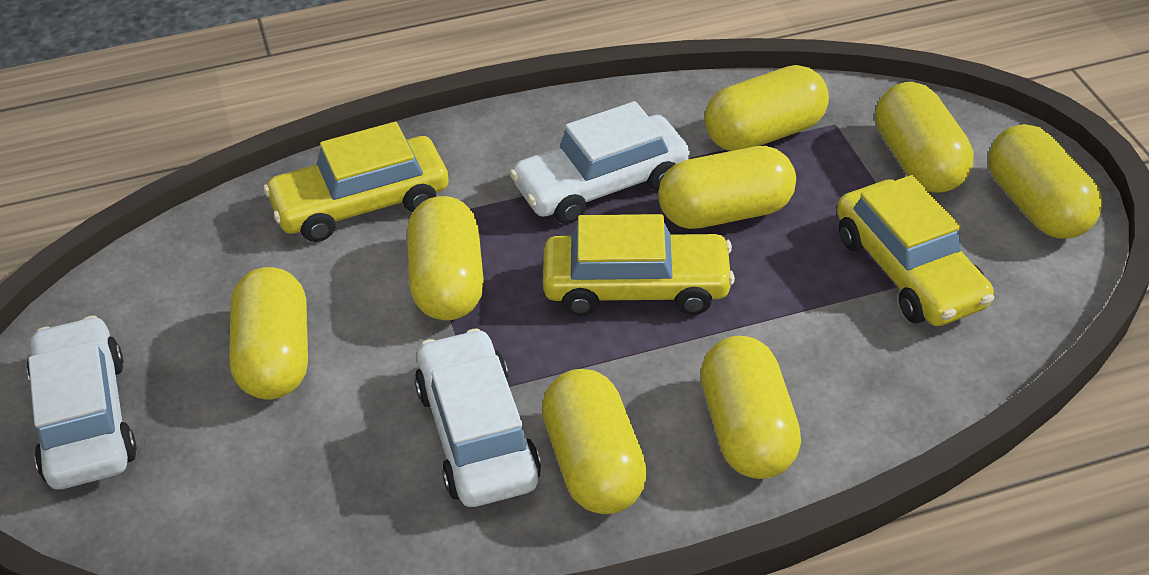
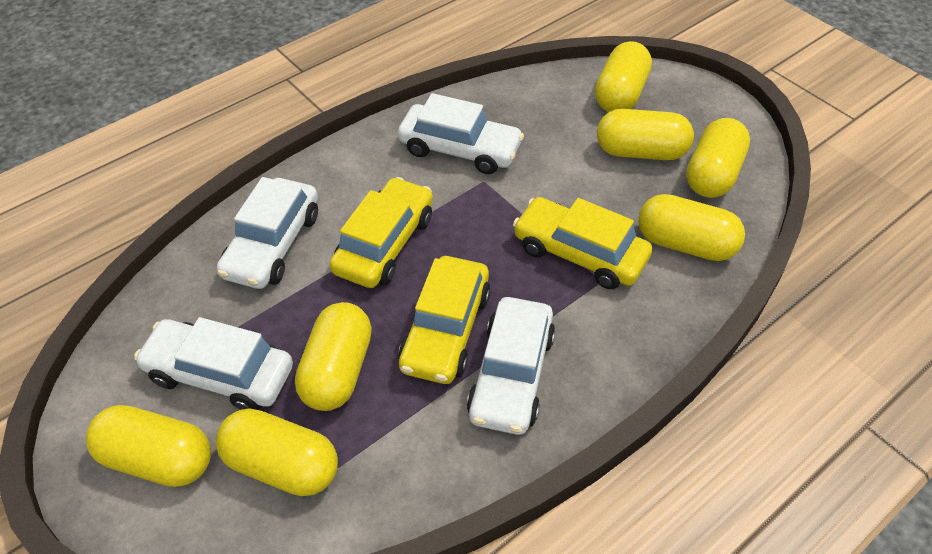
white car: [27,315,137,490] [415,328,541,507] [510,101,690,224] = 3 -> [134,317,293,410] [217,177,318,289] [398,93,524,174] [467,297,555,435] = 4
yellow capsule: [229,267,308,400] [407,196,484,320] [542,369,647,514] [658,146,796,229] [700,336,801,479] [705,65,829,151] [875,82,974,193] [988,124,1102,239] = 8 -> [86,405,211,487] [216,408,338,496] [295,302,372,411] [595,41,652,112] [597,109,694,160] [638,194,745,261] [686,118,750,198] = 7

